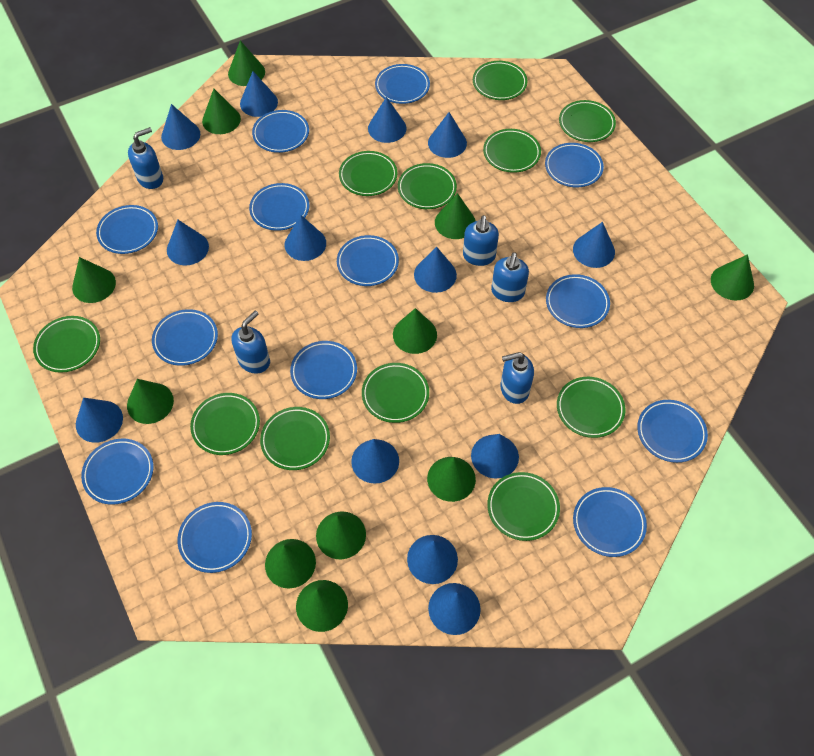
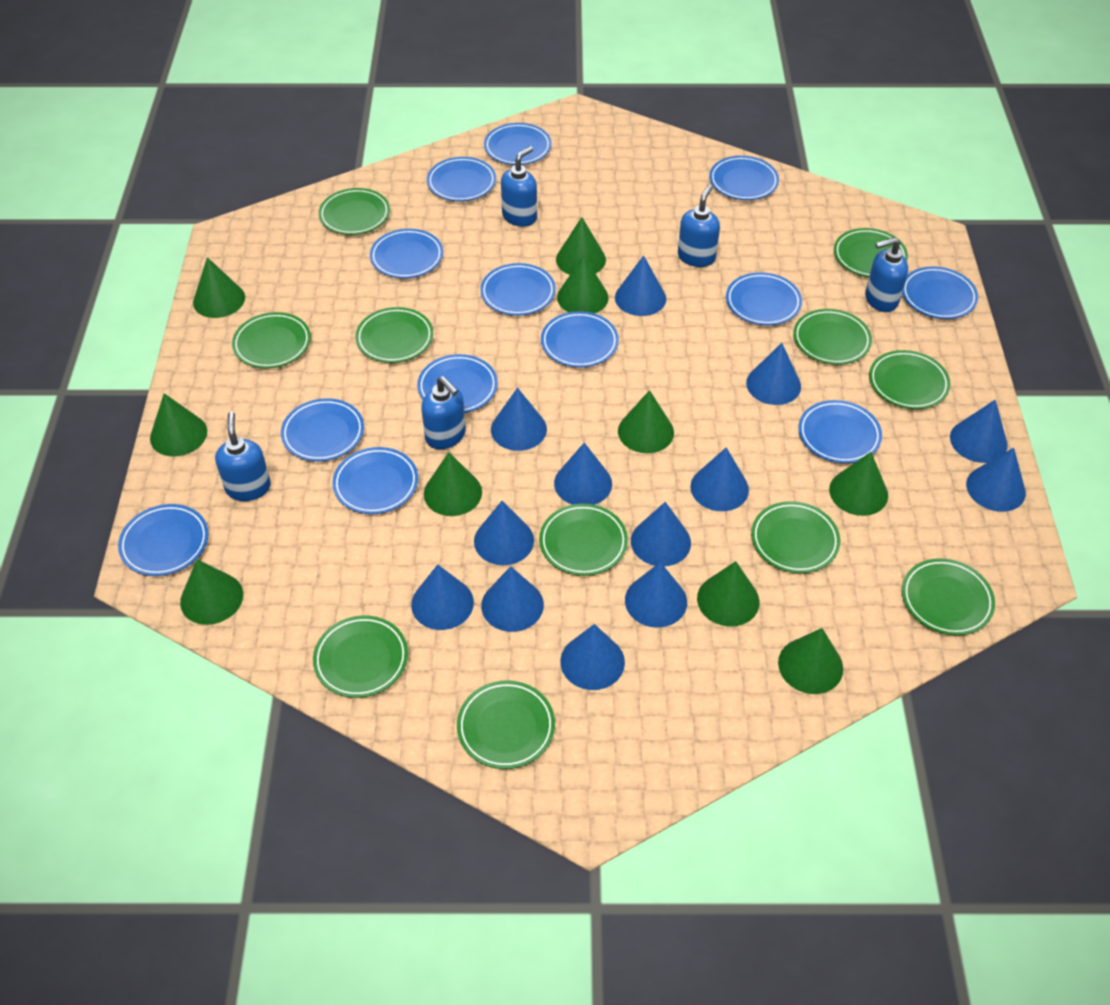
green cone: [72,257,116,303] [127,379,174,424] [202,89,241,134] [228,40,265,86] [265,539,316,588] [296,580,348,632] [316,512,366,559] [393,308,437,354] [427,457,476,502] [435,193,475,239] [711,254,754,301] = 11 -> [150,393,207,457] [180,559,243,625] [193,257,245,318] [424,452,482,516] [556,217,606,275] [557,255,609,314] [618,390,674,453] [697,561,760,627] [778,628,843,694] [829,452,888,516] = 10

